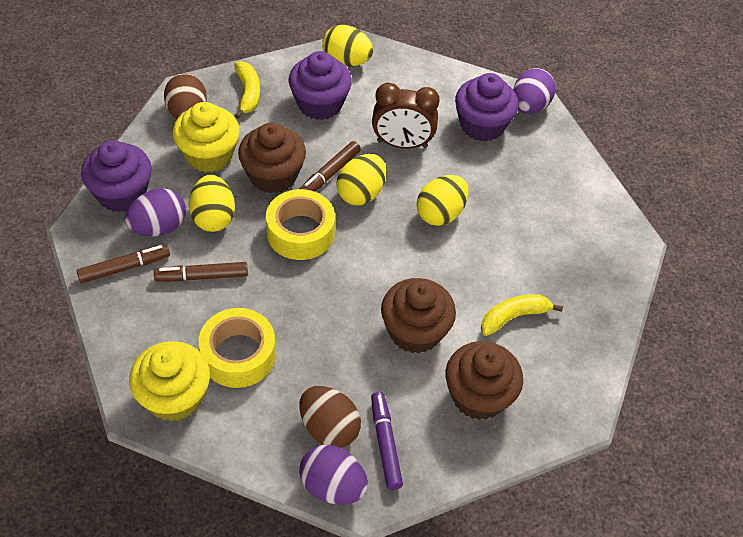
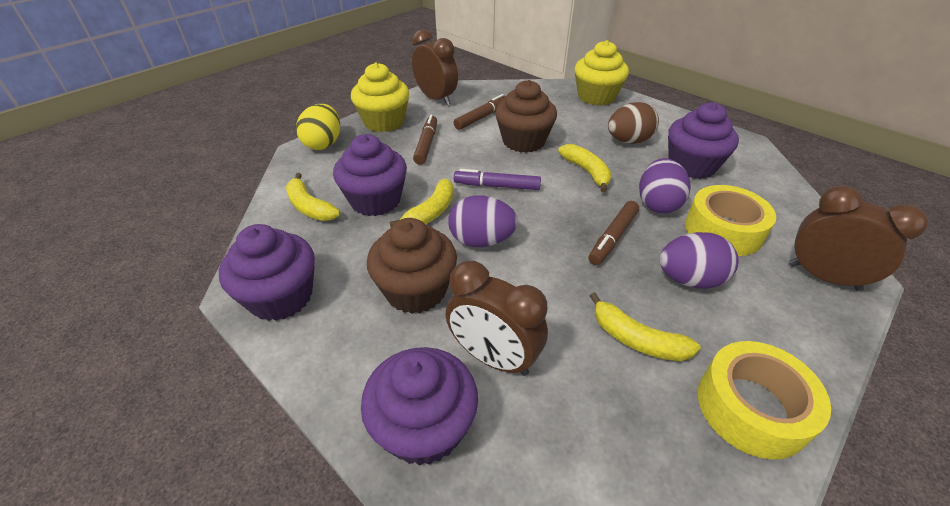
brown clock: [372,83,440,149] = 1 -> [412,29,458,105] [445,261,548,376] [789,186,928,291] = 3
brown cupcake: [238,123,306,193] [381,278,456,354] [445,341,523,420] = 3 -> [367,218,457,314] [495,80,557,153] = 2
brown egg: [164,73,207,119] [300,386,361,448] = 2 -> [608,102,659,144] = 1
purple cupcake: [81,140,152,212] [289,51,352,120] [455,73,519,142] = 3 -> [219,224,315,321] [333,134,407,216] [361,347,478,466] [668,102,739,179] = 4
yellow banana: [234,61,260,119] [481,294,563,336] = 2 -> [286,173,340,221] [390,179,454,227] [558,144,612,192] [590,292,701,361] = 4
yellow egg: [189,175,235,232] [322,25,373,67] [337,154,386,205] [417,175,469,226] = 4 -> [296,104,340,150] = 1

